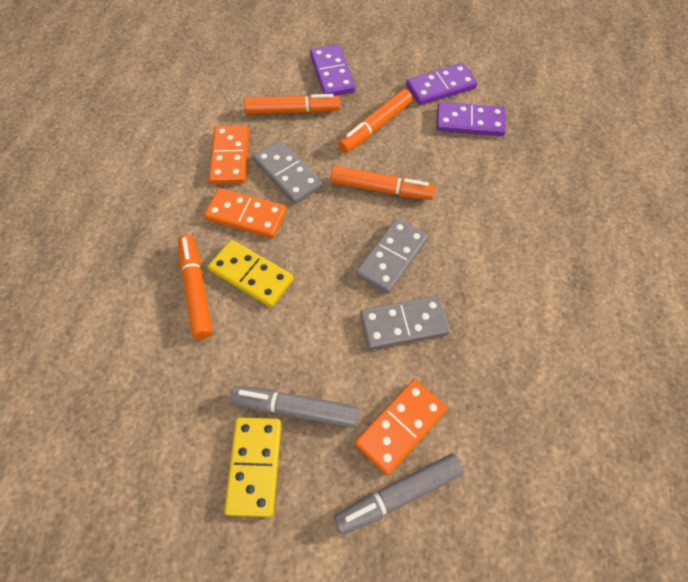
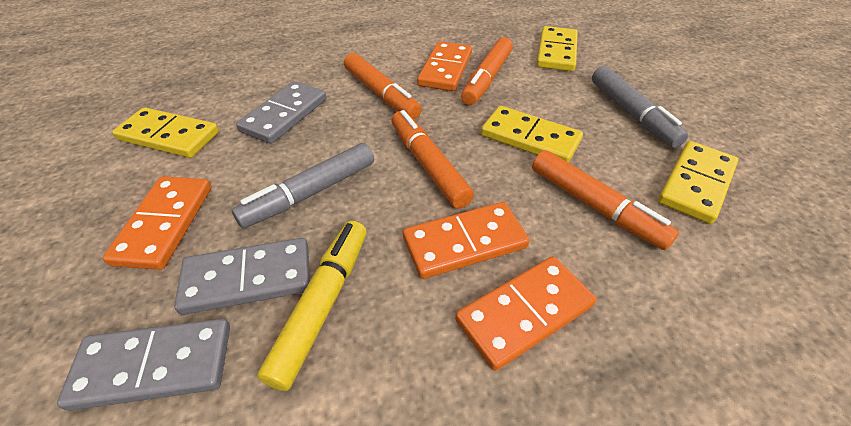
orange domino: [204,188,286,238] [209,125,249,184] [355,379,447,475] = 3 -> [103,176,212,270] [403,202,530,279] [417,41,472,91] [455,256,596,371] = 4
purple domino: [310,45,355,96] [406,63,478,105] [436,102,506,136] = 3 -> none = 0
yellow domino: [208,240,294,307] [224,417,282,517] = 2 -> [112,107,219,158] [481,106,583,163] [536,26,578,71] [658,141,738,224] = 4
yellow marker: none = 0 -> [257,221,367,391] = 1

